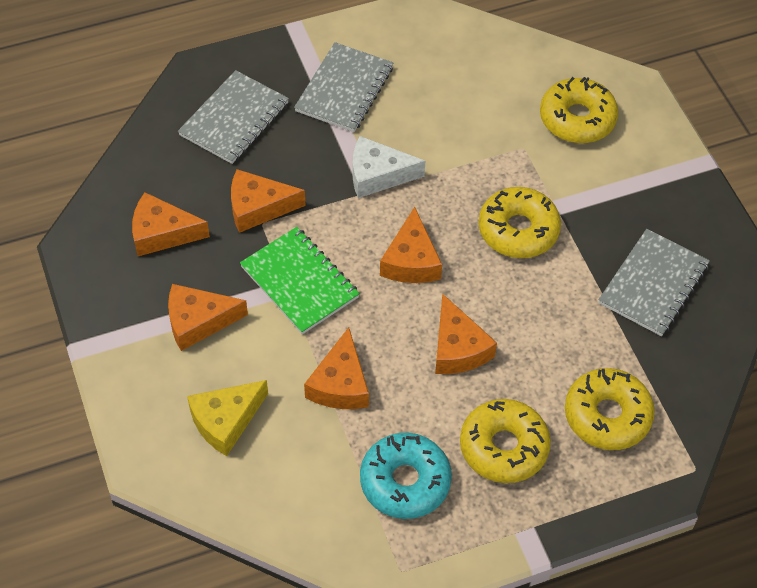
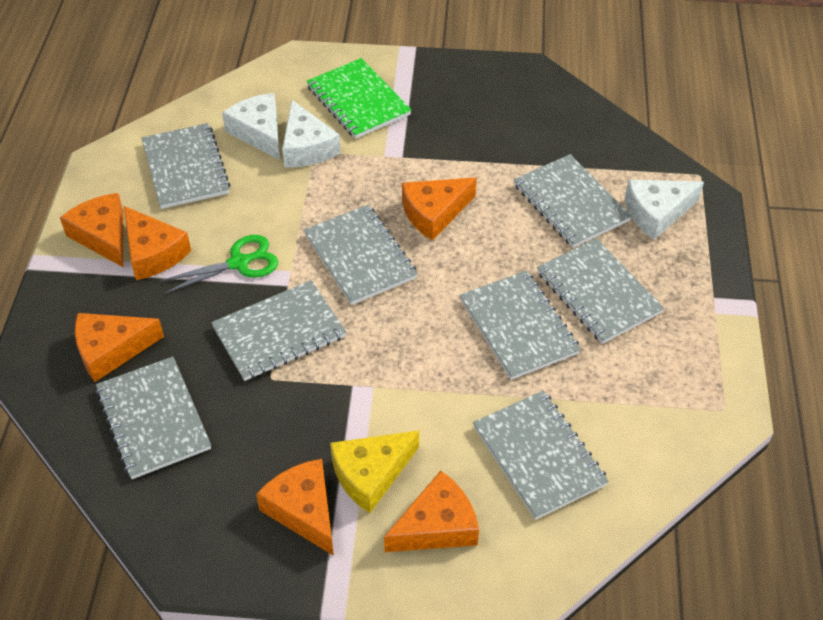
green scissors: none = 0 -> [159,235,278,294] = 1
grey notebook: [178,70,289,164] [294,42,393,132] [599,229,710,336] = 3 -> [96,356,211,479] [142,123,231,209] [211,280,346,381] [304,205,418,305] [460,270,581,380] [473,391,609,520] [514,154,632,248] [537,238,664,344] = 8
turquoise donut: [360,433,452,519] = 1 -> none = 0
white cheese: [353,136,425,198] = 1 -> [222,93,280,160] [282,100,340,167] [625,179,704,240] = 3
yellow donut: [460,399,551,483] [479,187,561,258] [540,77,618,143] [565,368,655,450] = 4 -> none = 0

